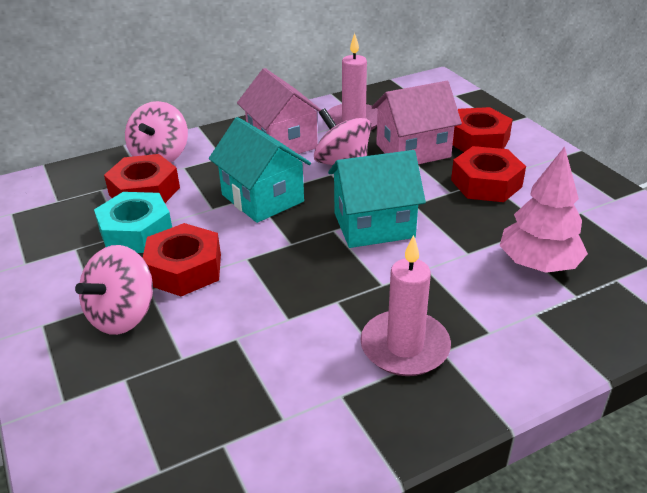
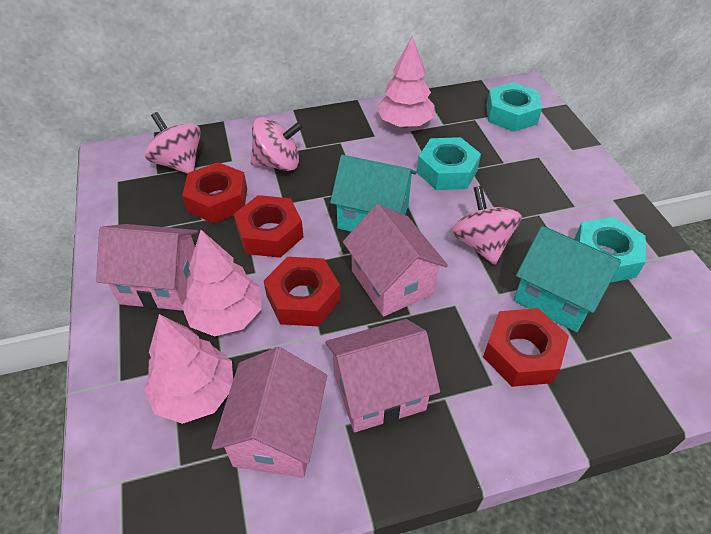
pink candle: [327,33,378,130] [360,235,451,376] = 2 -> none = 0
pink house: [237,68,321,154] [372,81,462,164] = 2 -> [96,224,198,311] [212,347,327,478] [325,319,440,432] [343,204,448,317] = 4
pink tree: [500,147,588,273] = 1 -> [144,314,233,424] [182,230,261,337] [377,36,435,128] = 3
turquoise nut: [94,192,172,253] = 1 -> [417,137,481,190] [486,82,542,132] [574,217,646,283] = 3

